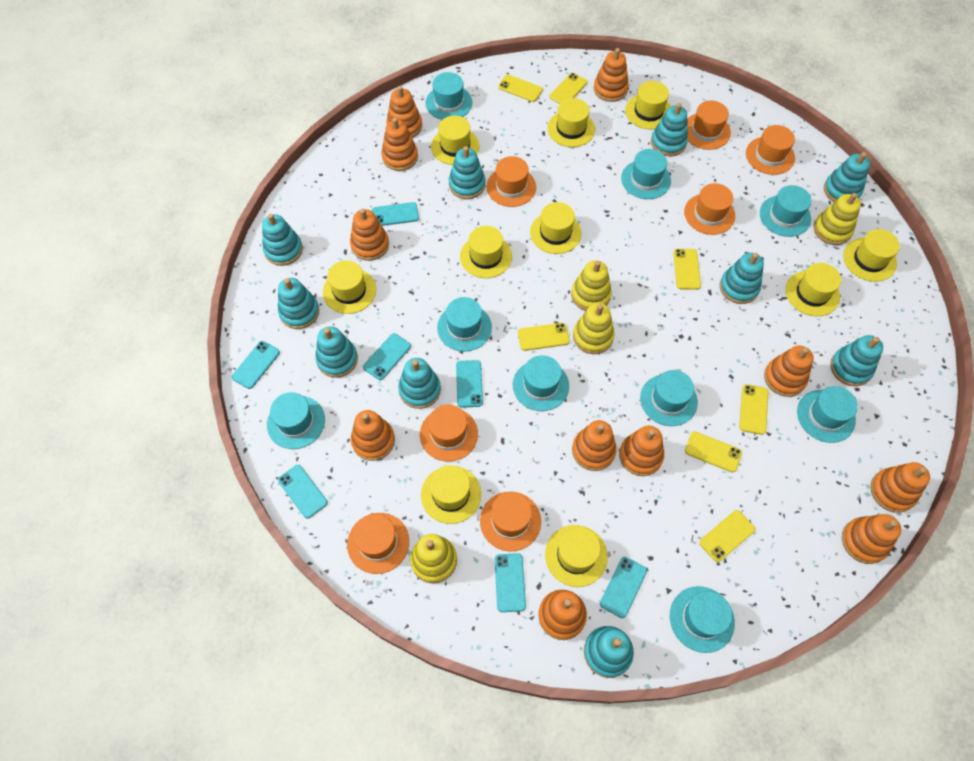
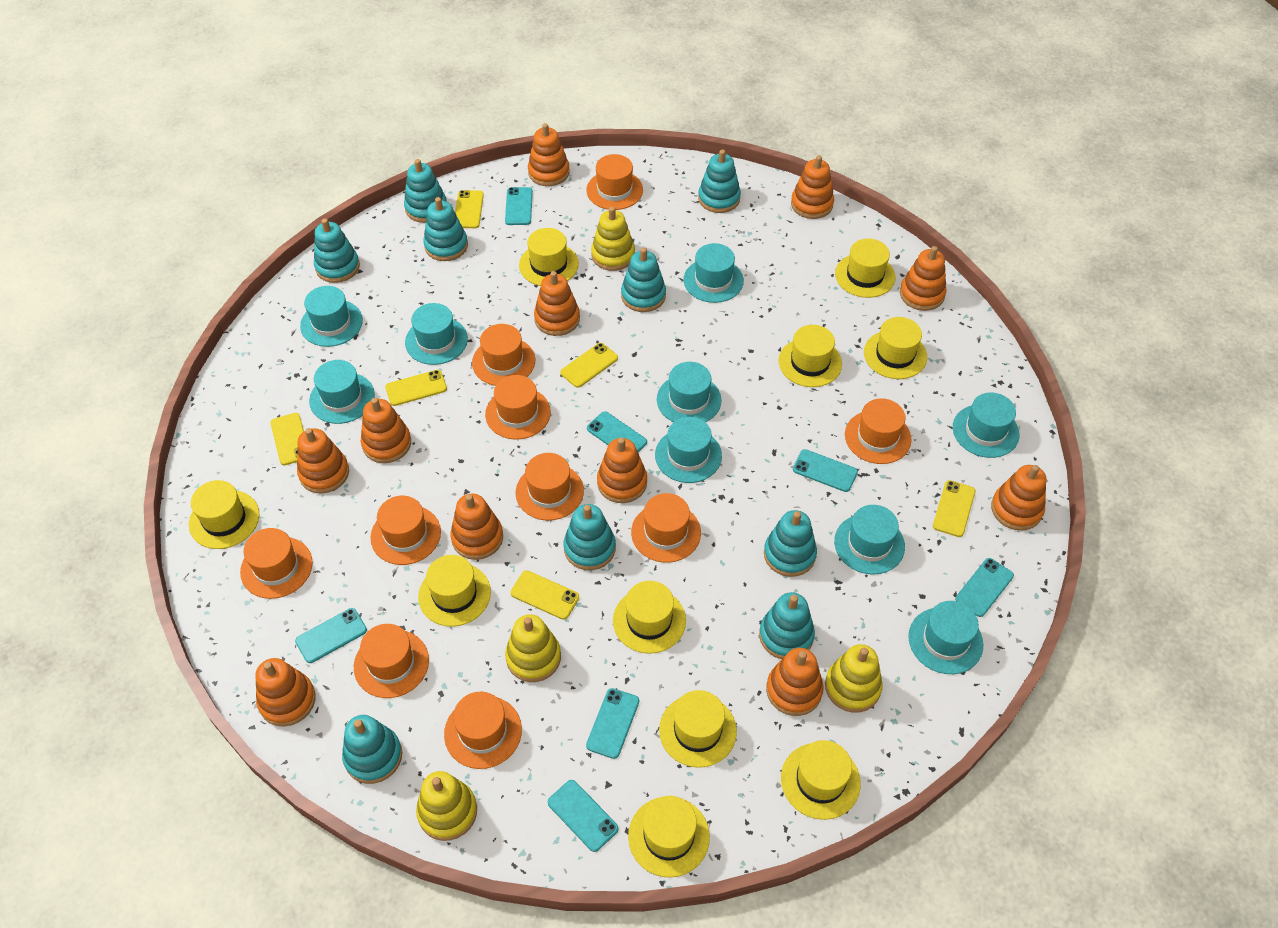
orange hat: [347,513,409,574] [420,404,478,462] [480,492,541,551] [486,156,536,207] [684,183,735,235] [687,101,731,150] [746,125,795,175] = 7 -> [240,528,313,599] [354,624,429,698] [370,496,441,565] [444,692,522,769] [472,324,535,386] [485,375,551,440] [516,453,584,520] [586,154,643,210] [631,493,701,563] [845,398,912,464] = 10
turquoise stacking toy: [262,214,303,266] [278,278,319,329] [315,326,358,378] [398,358,441,409] [449,146,486,199] [584,626,634,678] [651,103,688,156] [720,253,764,304] [824,152,870,202] [830,335,883,386] = 10 -> [314,218,360,283] [342,715,402,784] [404,159,447,223] [423,197,468,261] [563,504,616,570] [621,248,666,312] [698,149,741,213] [759,592,815,659] [764,510,817,577] = 9
yellow phone: [498,75,543,102] [518,323,570,351] [550,73,588,104] [673,249,701,290] [685,431,742,473] [699,510,755,562] [739,384,769,435] = 7 -> [270,413,304,465] [385,370,447,406] [455,190,484,228] [510,570,579,620] [560,343,618,388] [933,480,976,537] = 6

